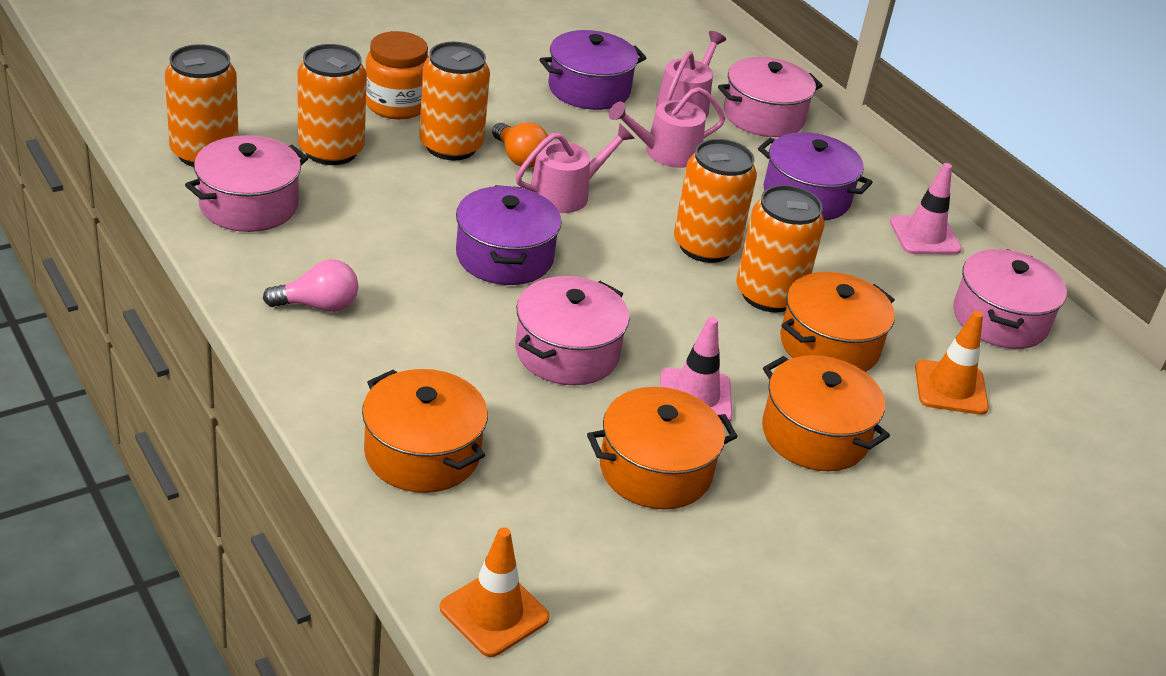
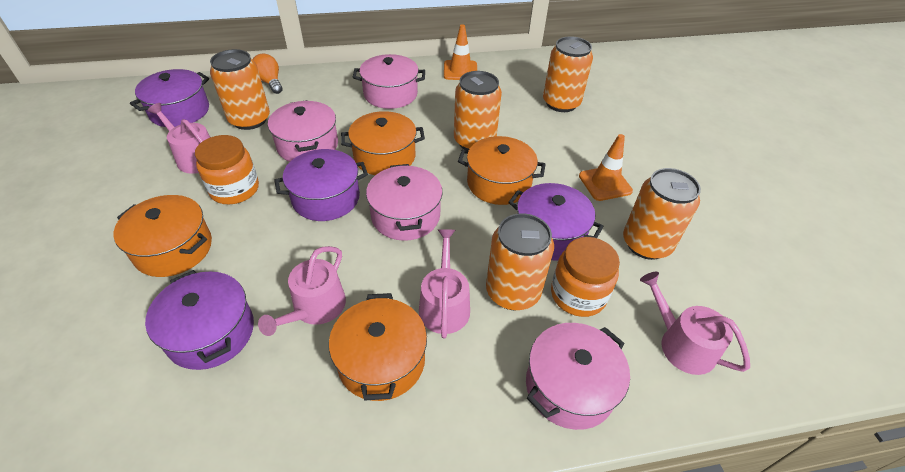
orange jar: [366,31,429,119] = 1 -> [195,135,259,204] [551,237,620,317] = 2
pink light bulb: [263,259,358,312] = 1 -> none = 0
pink traffic cone: [660,317,733,424] [890,163,962,254] = 2 -> none = 0
pink watering can: [516,124,635,213] [609,87,725,168] [656,31,726,118] = 3 -> [147,103,210,174] [258,246,346,336] [419,229,470,338] [640,272,750,375] = 4
purple pot: [456,185,562,285] [539,30,646,110] [758,132,873,220] = 3 -> [130,69,209,127] [145,270,254,370] [274,149,368,221] [508,183,604,261] = 4

